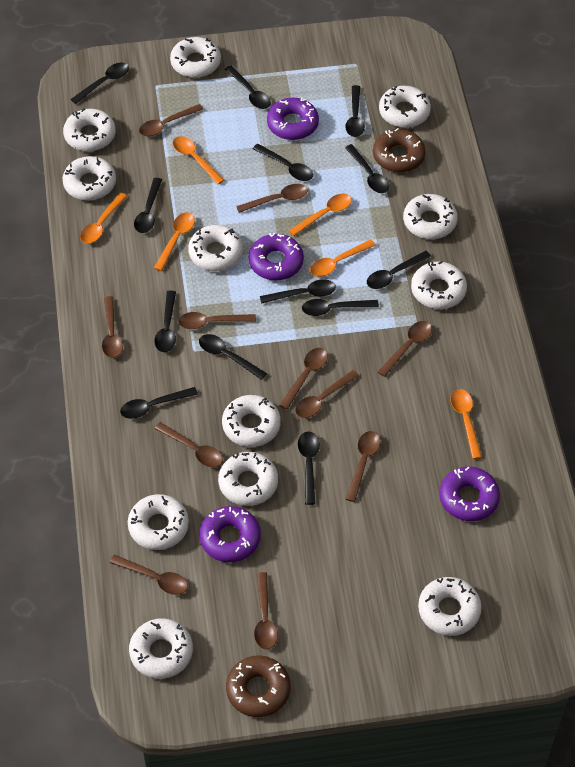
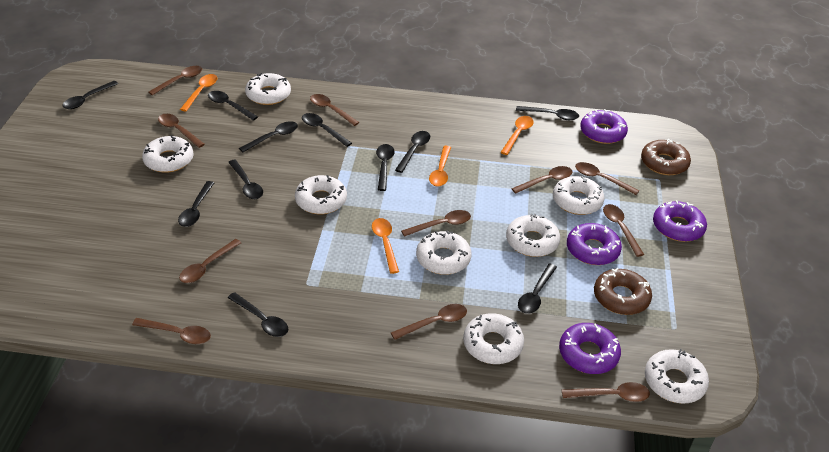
black spoon: [70,62,129,104] [120,387,198,419] [134,178,162,233] [154,290,176,352] [199,334,267,380] [225,66,271,109] [253,144,313,181] [260,279,336,304] [298,431,320,505] [302,299,379,316] [345,85,365,137] [345,144,389,193] [367,251,431,289] = 13 -> [62,81,118,109] [178,181,214,227] [208,91,258,121] [228,160,263,199] [228,292,288,337] [239,121,298,152] [302,113,352,147] [376,144,395,191] [395,131,430,173] [516,106,579,120] [518,263,557,314] = 11
orange spoon: [80,192,127,244] [154,212,195,271] [173,136,224,184] [289,194,352,236] [310,239,376,276] [450,389,482,459] = 6 -> [180,74,217,111] [372,218,399,274] [429,146,451,187] [501,116,533,155] = 4
white donut: [62,156,116,201] [63,108,116,151] [128,494,189,550] [129,618,193,679] [170,37,221,78] [188,225,243,271] [218,452,278,506] [222,395,281,447] [379,86,431,128] [403,194,458,239] [411,261,467,309] [418,577,482,636] = 12 -> [142,135,194,173] [245,73,291,105] [295,175,347,214] [416,231,472,275] [463,313,524,364] [506,213,560,257] [553,176,604,215] [645,349,709,404] = 8

